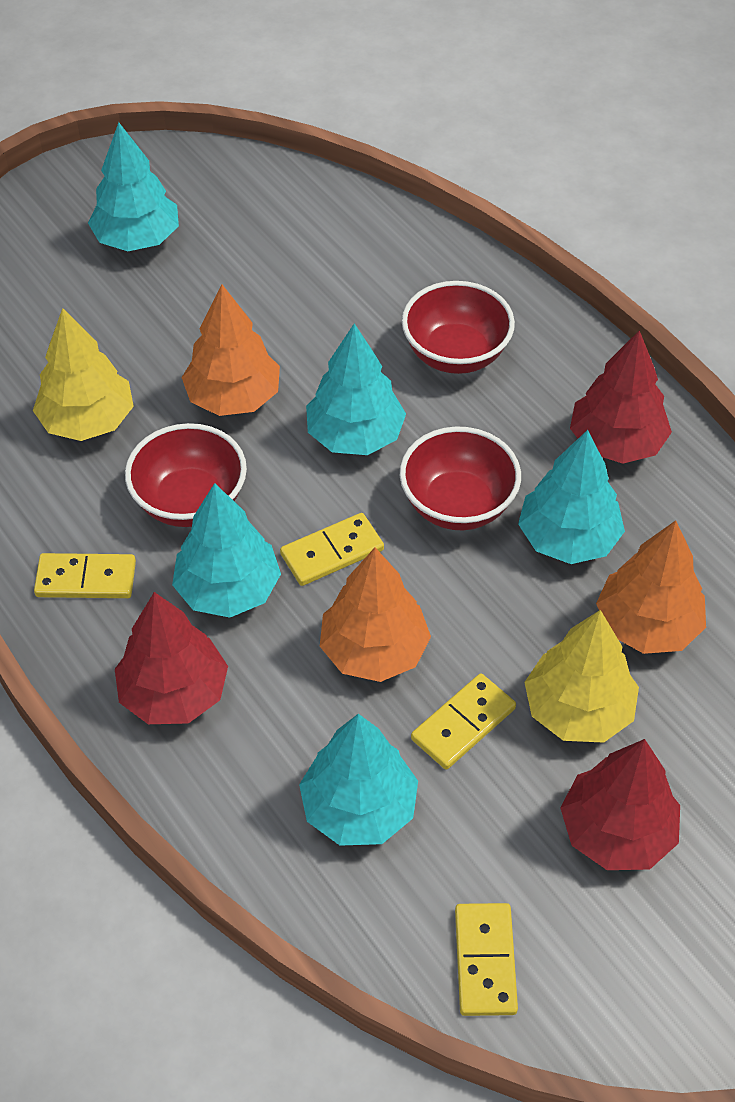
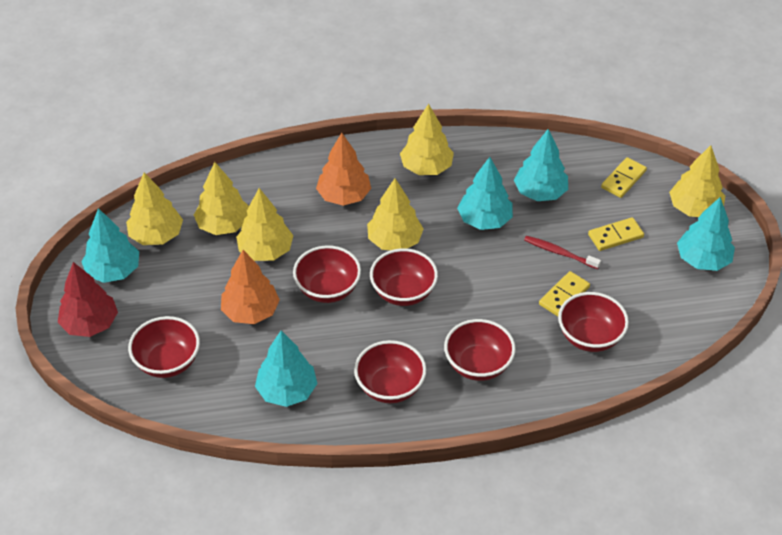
orange tree: [182,284,280,416] [320,548,431,682] [596,520,706,654] = 3 -> [221,250,280,324] [316,133,371,206] = 2
red bowl: [125,423,247,527] [400,426,521,530] [402,281,515,374] = 3 -> [128,316,200,378] [293,245,361,303] [354,340,426,403] [370,248,438,306] [444,319,516,381] [558,292,629,352] = 6
red toothbrush: none = 0 -> [524,236,601,269] = 1
red tree: [115,592,228,724] [560,739,680,870] [570,330,672,464] = 3 -> [58,262,118,337] = 1
yellow domino: [34,553,136,598] [280,513,384,586] [411,673,516,770] [455,903,518,1016] = 4 -> [539,271,590,316] [588,217,644,251] [601,157,647,198] = 3
yellow tree: [33,308,134,441] [524,610,639,743] = 2 -> [126,173,183,245] [194,162,249,235] [236,188,294,261] [367,178,423,250] [400,104,454,175] [669,145,725,217] = 6

